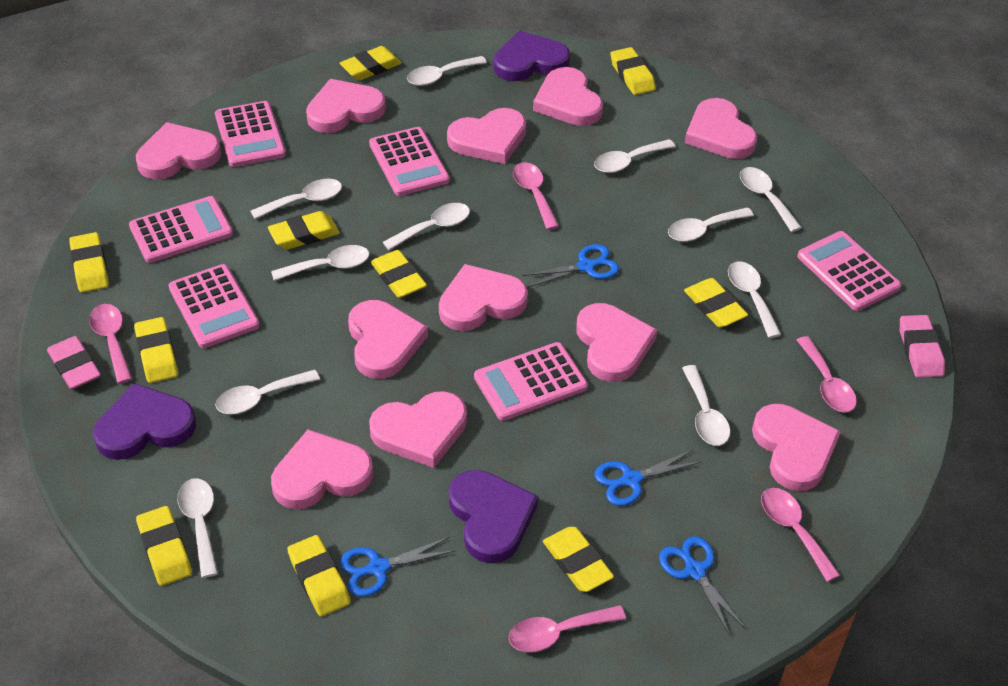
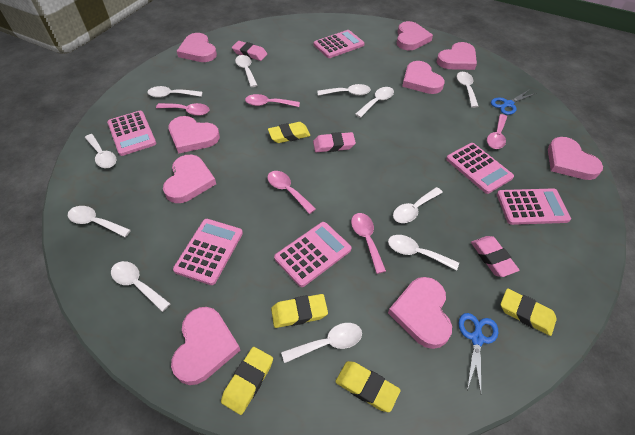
blue scissors: [340,537,456,597] [523,244,619,287] [594,450,702,506] [659,536,746,635] = 4 -> [459,313,498,393] [491,90,536,115] = 2
pink eraser: [47,336,101,389] [900,315,945,378] = 2 -> [232,41,267,61] [313,132,356,152] [471,236,519,277] = 3
pink heart: [136,122,221,180] [271,429,373,509] [306,79,386,133] [348,300,428,379] [369,391,467,468] [439,264,528,331] [447,108,526,164] [533,67,603,126] [576,303,657,382] [685,98,757,159] [752,404,841,491] = 11 -> [163,155,216,203] [168,116,220,154] [171,307,241,385] [177,33,217,62] [388,277,452,349] [397,21,433,50] [402,61,444,94] [437,42,477,70] [548,137,603,180] = 9
purple heart: [93,383,196,460] [449,470,538,563] [494,31,570,81] = 3 -> none = 0
yellow eraser: [69,232,109,293] [134,317,178,383] [136,506,192,586] [268,211,340,249] [287,535,351,616] [340,46,402,80] [371,250,427,298] [543,527,614,592] [610,47,656,95] [684,278,748,327] = 10 -> [221,347,273,415] [268,122,310,143] [271,294,328,328] [335,361,401,412] [501,288,557,336] = 5

